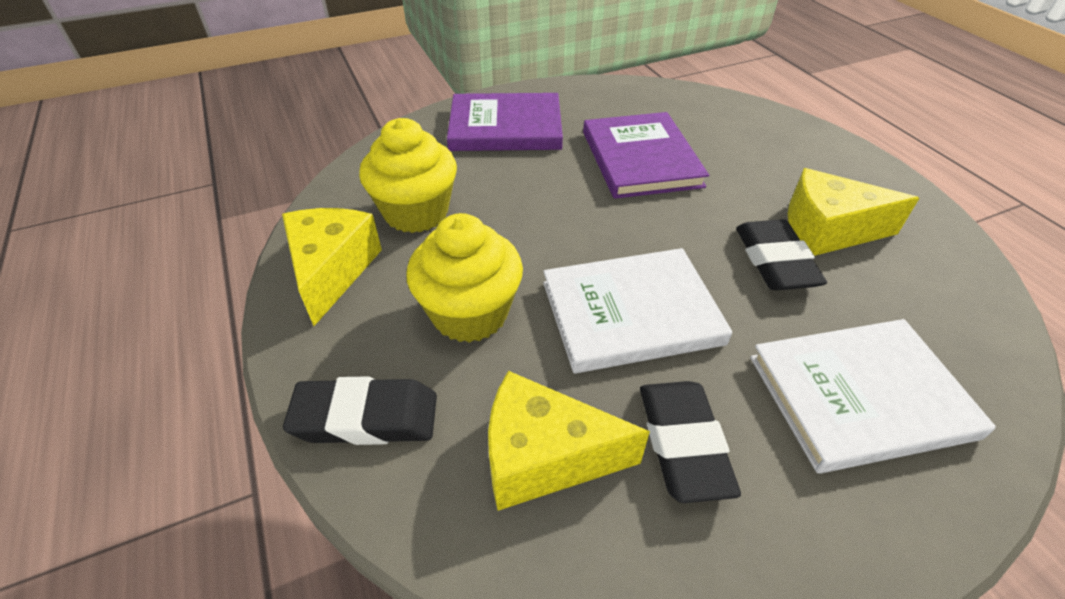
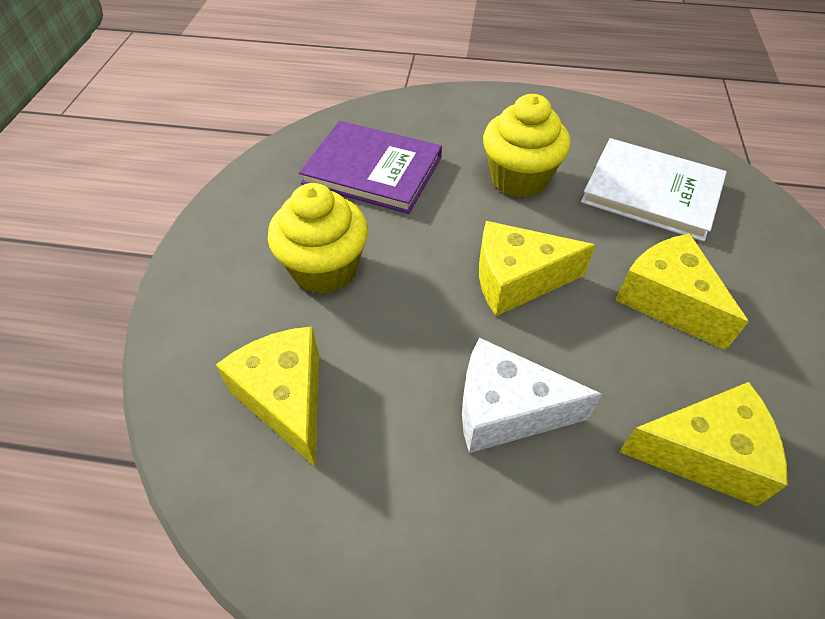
black eraser: [283,376,437,445] [640,381,741,503] [736,219,827,290] = 3 -> none = 0
purple book: [447,93,563,151] [583,112,709,199] = 2 -> [299,121,442,214] = 1
white book: [543,248,732,373] [750,319,996,474] = 2 -> [581,138,727,242] = 1
white cheese: none = 0 -> [462,338,602,453] = 1
yellow cheese: [282,208,382,326] [488,371,650,511] [788,168,919,256] = 3 -> [216,326,319,467] [479,221,596,316] [615,234,749,350] [619,382,788,506] = 4

